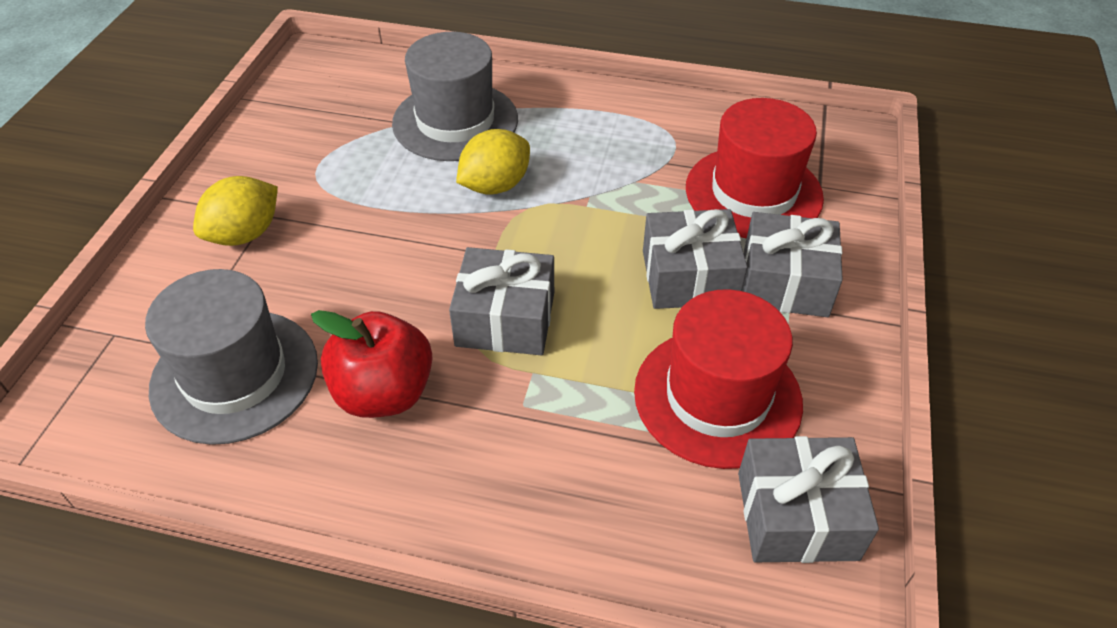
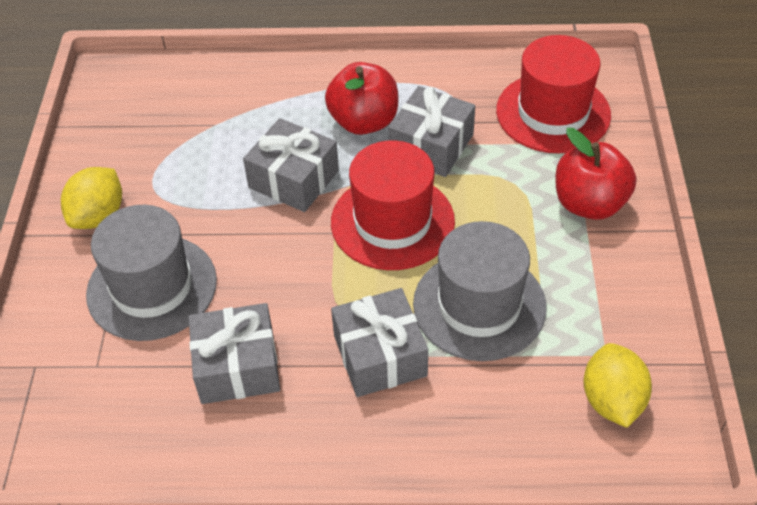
red apple: [311,310,433,418] = 1 -> [325,62,398,135] [555,128,636,220] = 2

